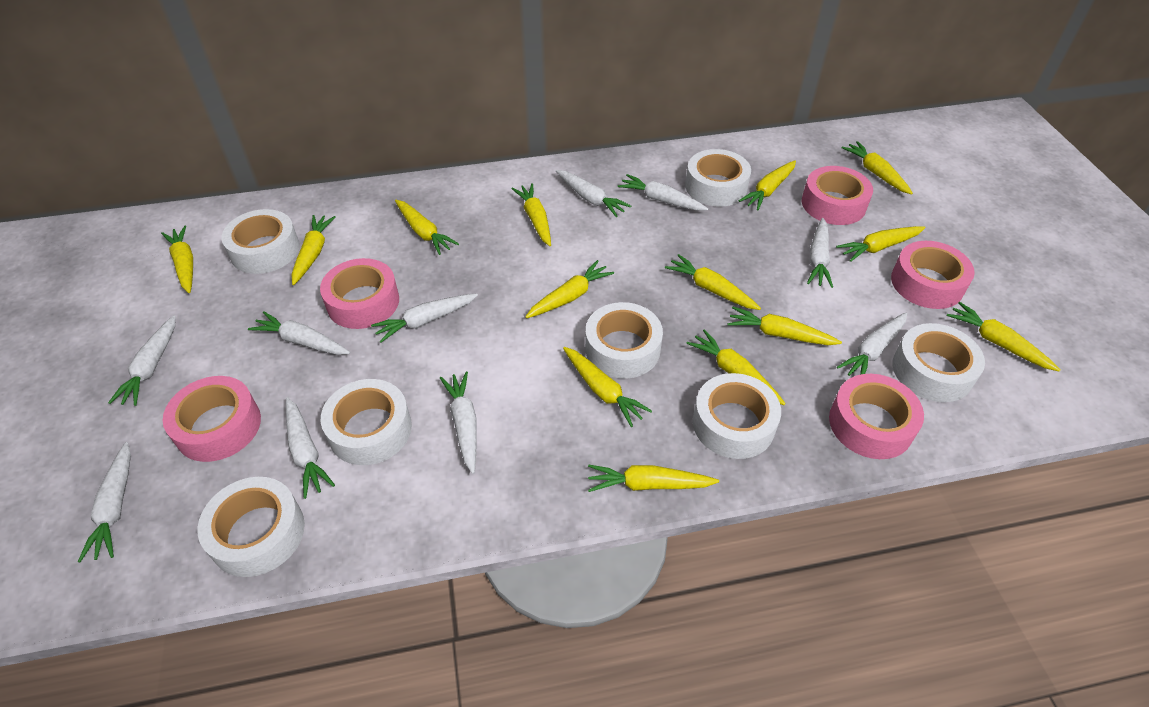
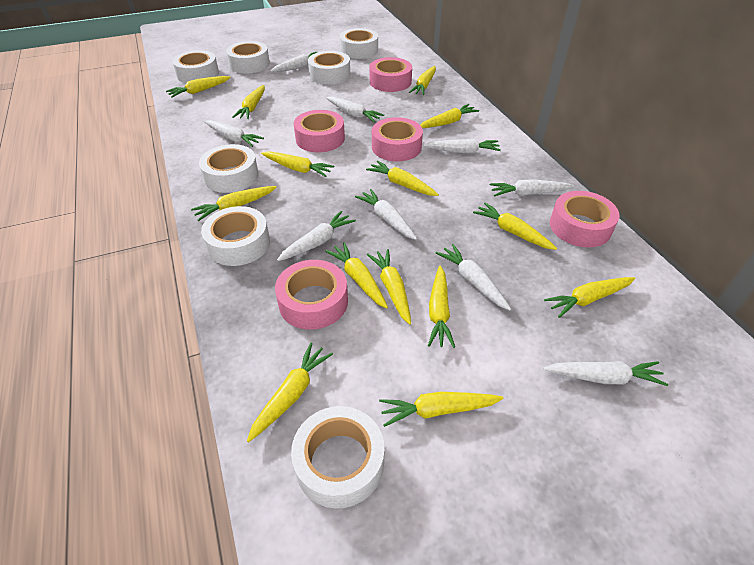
white carrot: [78,442,131,562] [108,315,176,406] [248,312,350,355] [286,397,335,499] [371,293,478,343] [440,371,477,474] [556,170,631,217] [618,174,709,211] [807,218,833,288] [837,312,907,376] = 10 -> [204,120,264,147] [271,52,317,72] [277,211,356,261] [326,96,384,122] [355,189,417,240] [423,139,501,153] [436,244,511,311] [490,179,574,197] [543,361,668,386] = 9

